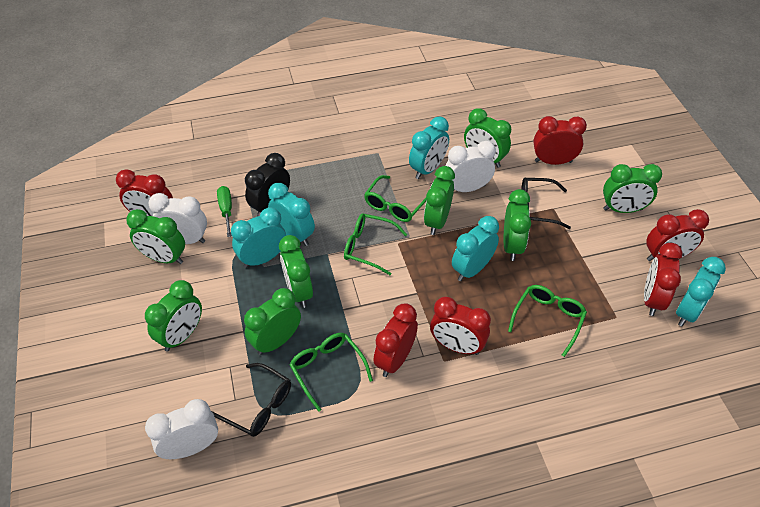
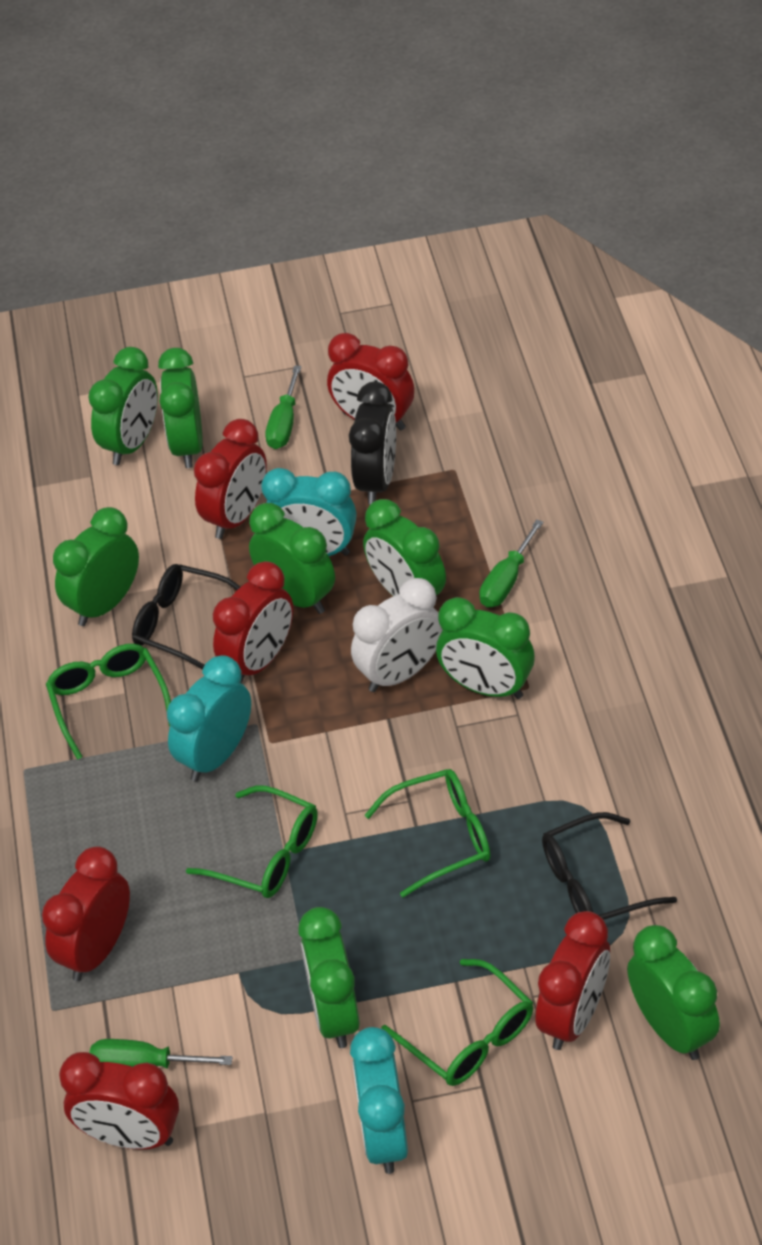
green screwdriver: [217,186,232,237] = 1 -> [90,1039,232,1069] [265,365,301,449] [479,519,544,608] = 3
turquoise clock: [231,207,286,268] [268,183,315,246] [409,116,449,179] [452,216,499,281] [676,257,726,326] = 5 -> [167,655,251,781] [261,468,356,556] [350,1027,408,1174] = 3
white clock: [145,399,218,459] [148,193,207,244] [446,141,496,192] = 3 -> [351,578,443,692] = 1

